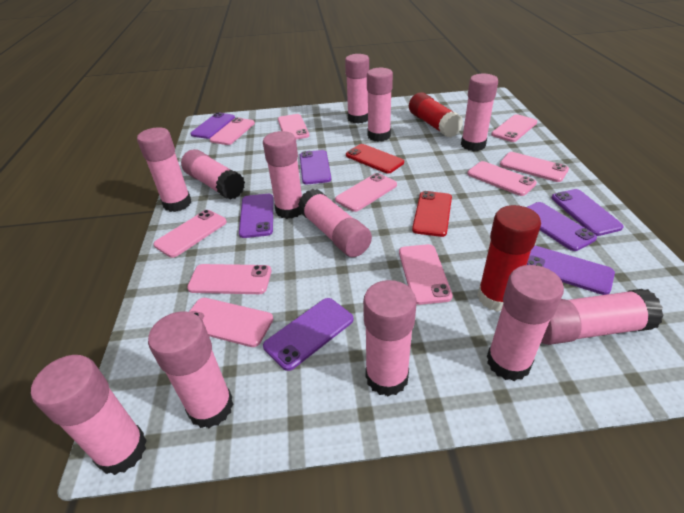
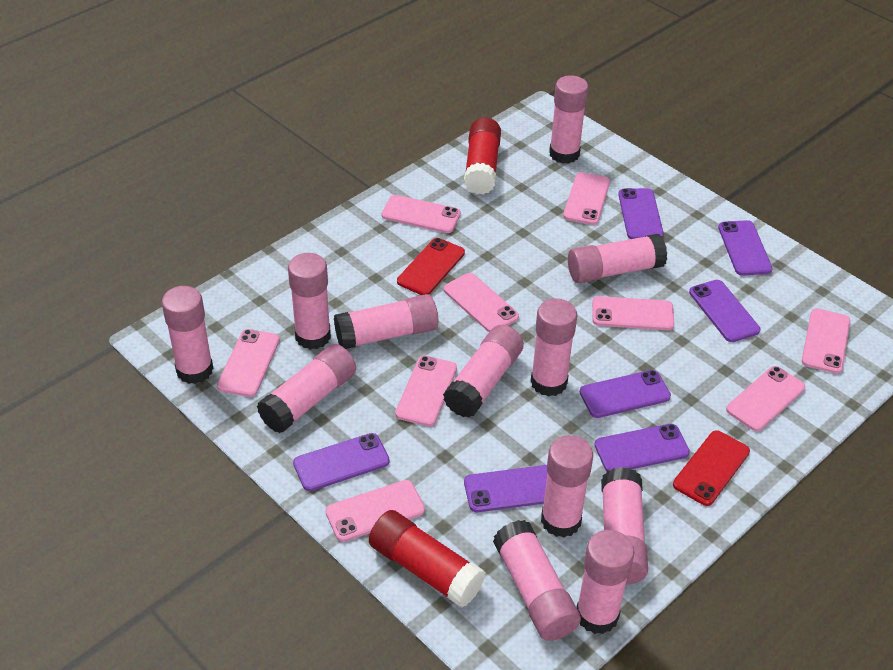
pink phone: [154,210,227,258] [187,264,272,294] [189,298,273,347] [210,117,255,145] [278,114,309,139] [335,173,397,212] [399,244,453,305] [467,161,537,196] [491,114,537,142] [500,152,569,182] = 10 -> [217,329,280,397] [325,480,425,542] [382,195,461,233] [395,356,457,426] [444,273,519,332] [563,172,610,225] [592,296,674,330] [726,366,805,431] [802,308,850,374] = 9

